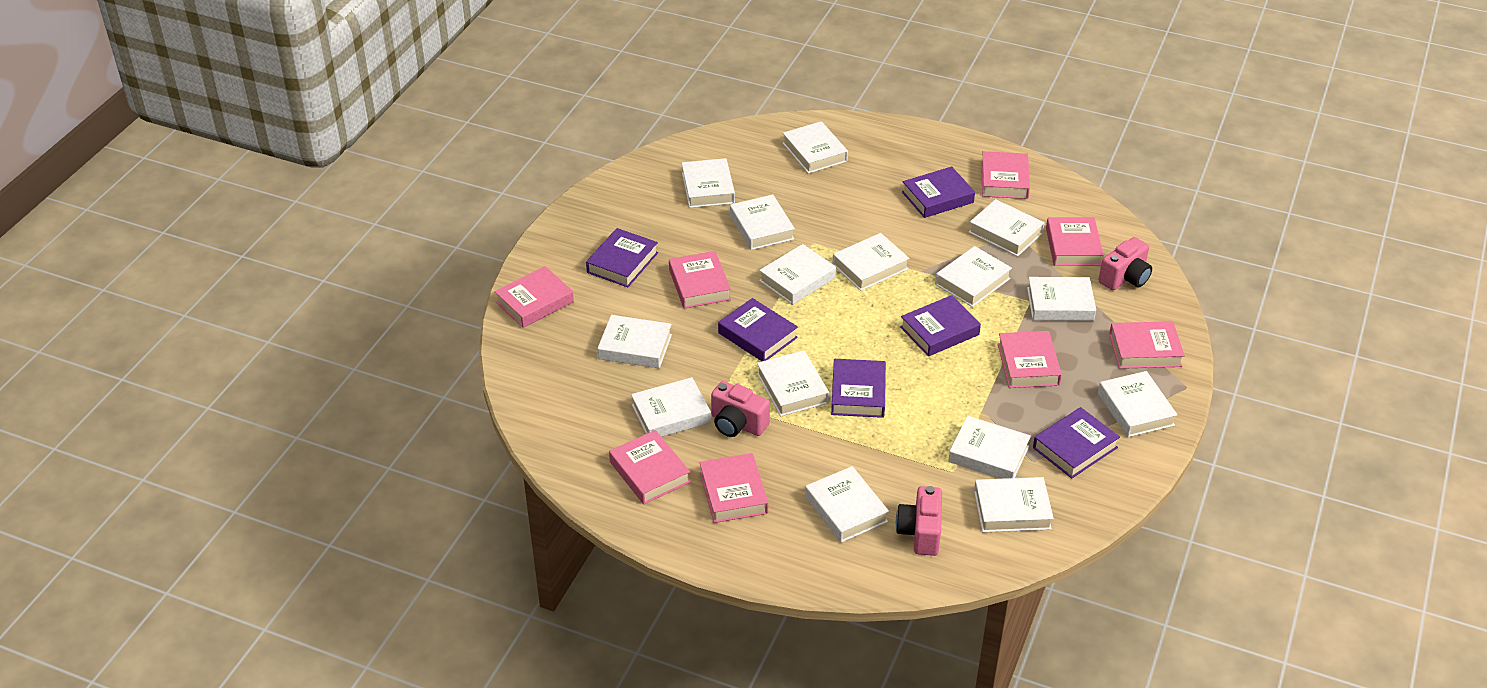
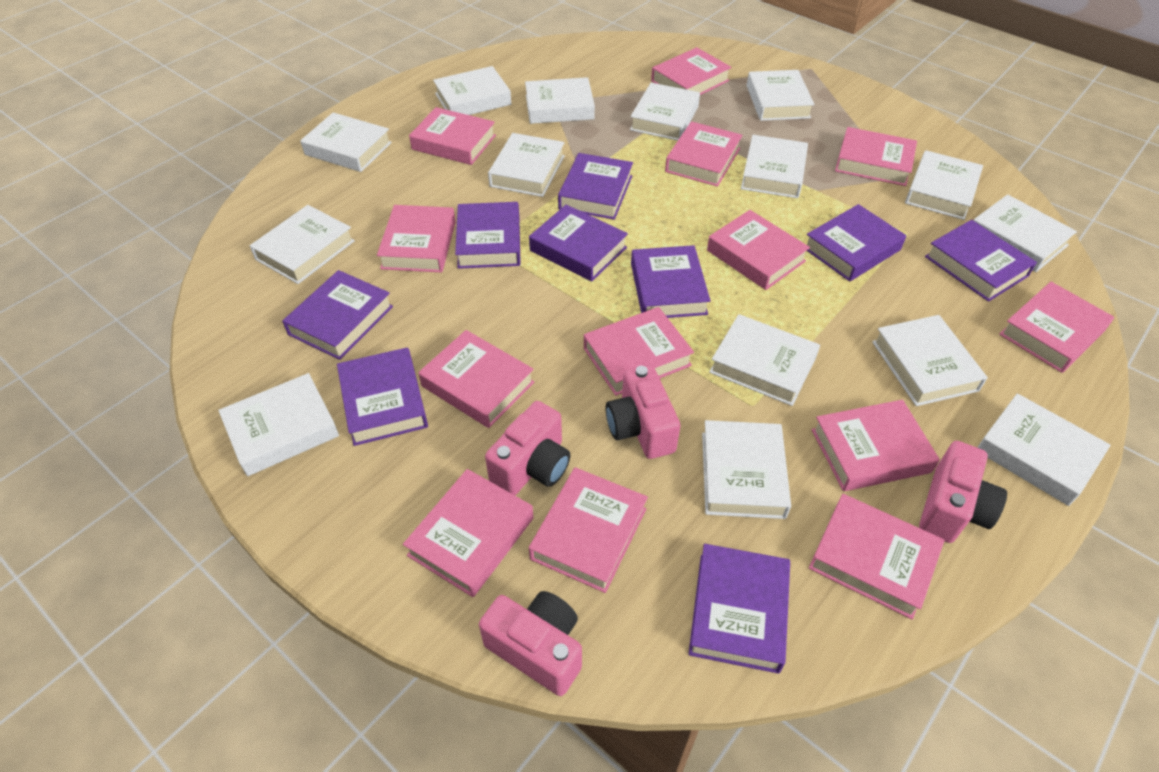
pink book: [494,266,574,328] [609,430,690,504] [669,251,731,309] [699,453,768,523] [981,151,1030,199] [998,331,1062,388] [1046,217,1104,266] [1109,321,1185,369] = 8 -> [377,205,456,273] [403,469,534,597] [409,107,496,165] [418,330,534,428] [529,467,648,593] [584,307,694,396] [651,47,732,95] [665,121,743,187] [707,210,810,290] [809,494,944,619] [812,400,940,491] [835,127,917,186] [999,282,1114,373] = 13
pink camera: [711,381,770,437] [896,486,942,556] [1099,237,1152,290] = 3 -> [479,591,582,696] [485,401,570,495] [606,365,680,459] [919,441,1007,543] = 4
purple book: [586,228,658,287] [718,298,798,361] [831,359,886,418] [900,295,981,356] [902,167,975,218] [1033,407,1120,479] = 6 -> [282,270,393,360] [337,347,428,446] [455,202,521,269] [529,205,628,282] [558,153,633,220] [631,245,711,318] [689,544,790,674] [807,204,906,282] [925,220,1037,302] = 9

